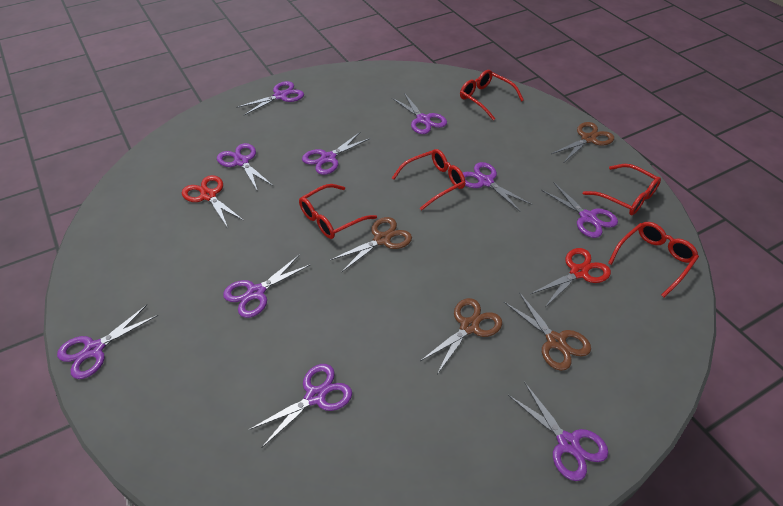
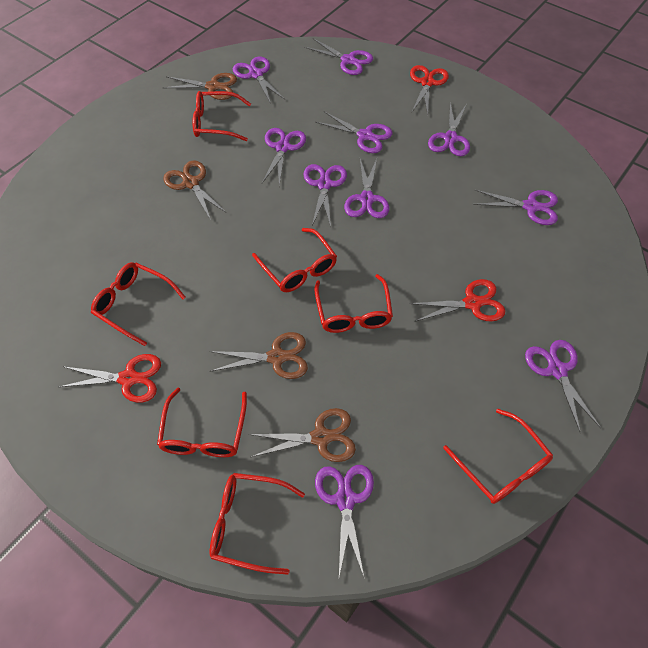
red glasses: [299,184,377,239] [392,149,465,211] [460,70,524,120] [583,164,661,215] [608,222,699,297] = 5 -> [91,262,186,346] [157,387,247,457] [193,91,251,141] [210,473,305,575] [252,228,337,292] [314,274,393,333] [443,409,553,504] = 7
red scissors: [182,175,244,228] [530,248,611,307] = 2 -> [59,354,161,403] [409,279,505,322] [410,65,449,115] = 3

